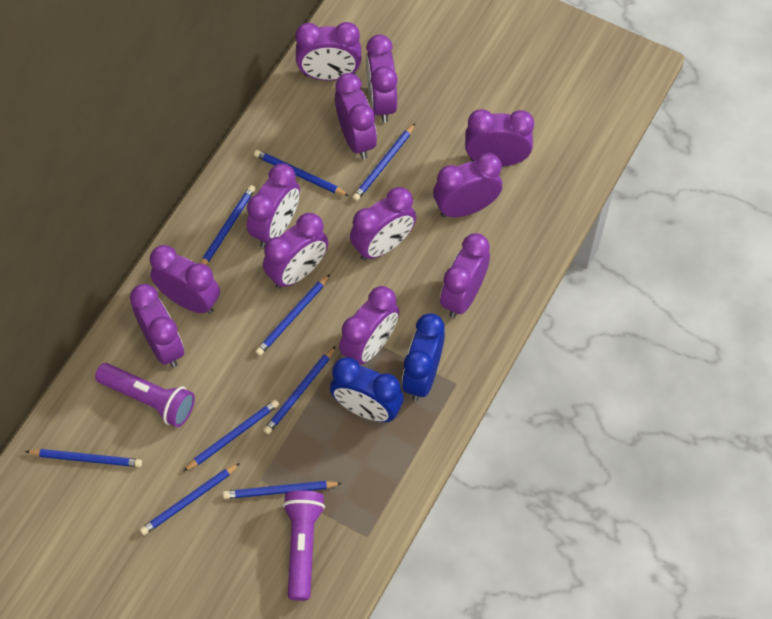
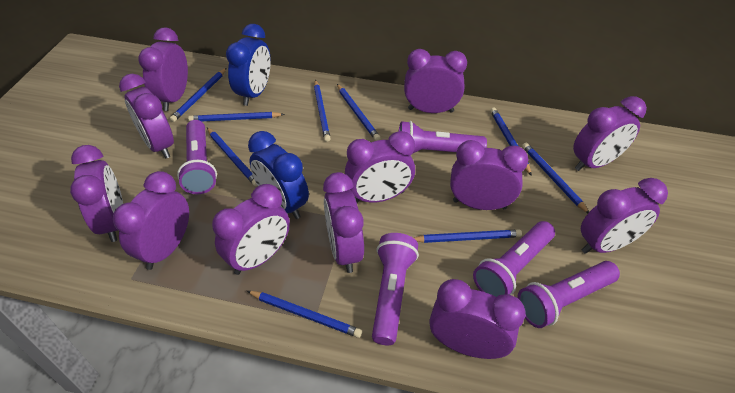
purple flashlight: [95,363,195,427] [283,490,325,601] = 2 -> [177,120,217,194] [372,233,419,345] [399,121,487,154] [473,221,555,297] [517,261,620,328] = 5

